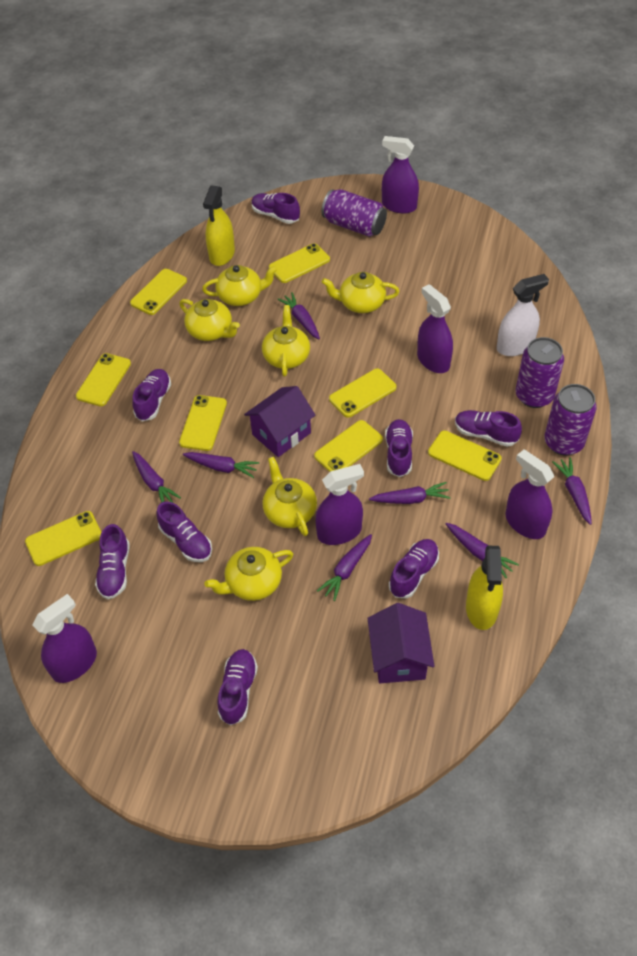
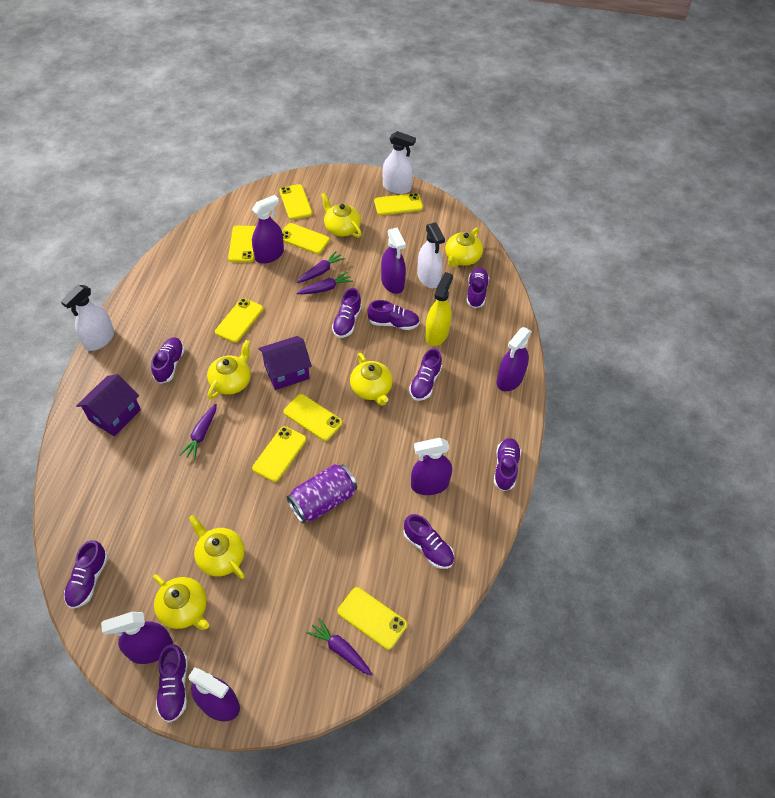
purple can: [321,189,387,237] [516,337,564,408] [544,384,597,456] = 3 -> [287,464,357,523] = 1
purple carrot: [132,451,181,503] [183,452,259,478] [277,292,320,339] [317,534,372,601] [369,482,451,504] [446,523,519,578] [552,457,592,525] = 7 -> [180,404,217,460] [296,272,353,294] [297,251,345,283] [306,618,373,676] = 4
purple shoe: [95,524,130,599] [132,369,171,422] [156,502,212,562] [217,649,258,725] [252,193,300,224] [385,419,413,477] [389,539,439,598] [455,410,522,447] = 8 -> [64,540,108,609] [151,337,185,384] [156,644,188,723] [332,288,362,338] [367,300,420,330] [403,514,454,569] [409,348,442,401] [466,268,489,308] [494,438,521,491] = 9
purple spray bottle: [33,594,97,683] [315,464,364,545] [382,136,419,214] [417,284,453,373] [506,450,554,539] = 5 -> [101,612,173,664] [188,667,240,721] [252,195,284,264] [381,227,406,294] [411,438,452,495] [497,327,532,391] = 6
white spray bottle: [497,274,549,356] = 1 -> [61,285,114,351] [383,131,416,194] [417,222,445,288] = 3
yellow spray bottle: [203,185,235,266] [466,546,503,630] = 2 -> [425,272,453,346] = 1

